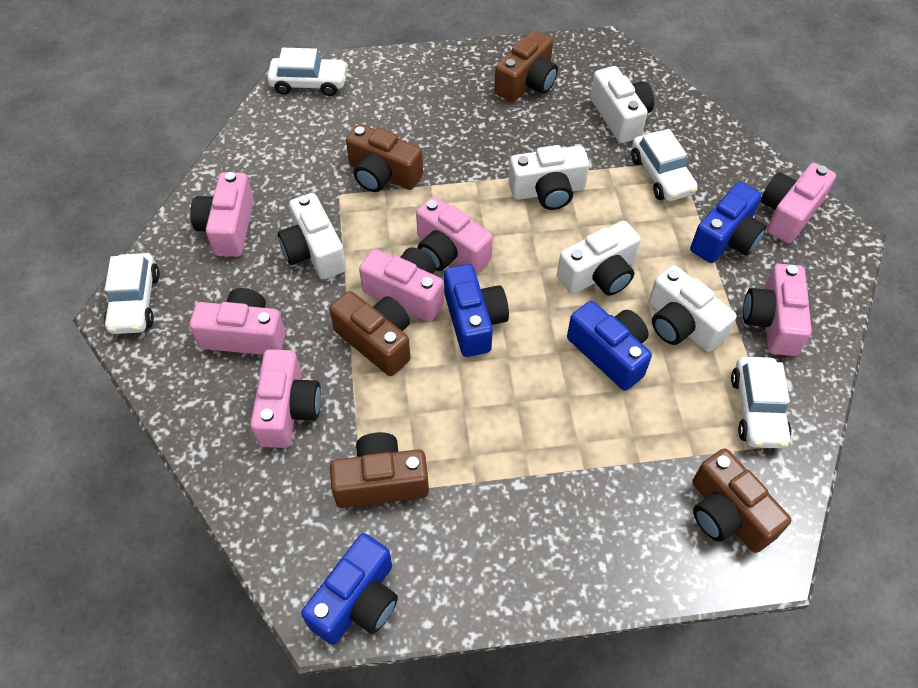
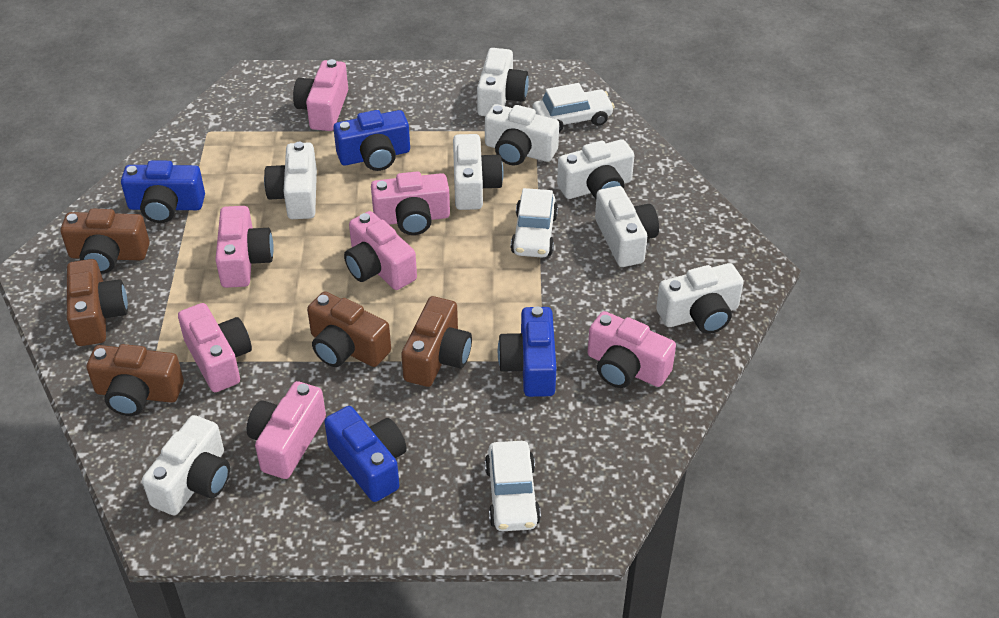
white camera: [278,193,346,279] [509,145,590,210] [557,221,641,296] [590,66,654,143] [649,265,737,352] = 5 -> [142,415,230,515] [264,142,317,219] [453,134,503,210] [477,48,529,116] [485,104,559,166] [557,139,634,199] [595,186,659,267] [656,263,744,334] = 8
white car: [104,253,160,334] [267,48,348,96] [631,129,698,201] [731,357,792,448] = 4 -> [485,441,541,531] [511,188,558,258] [532,83,615,132] = 3

